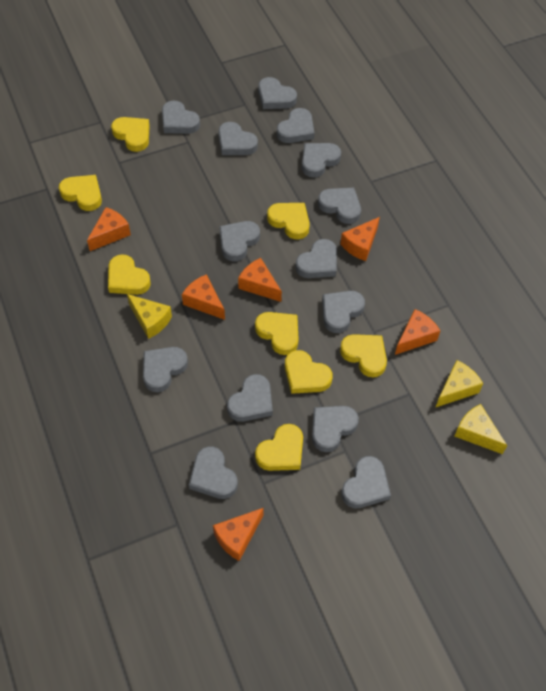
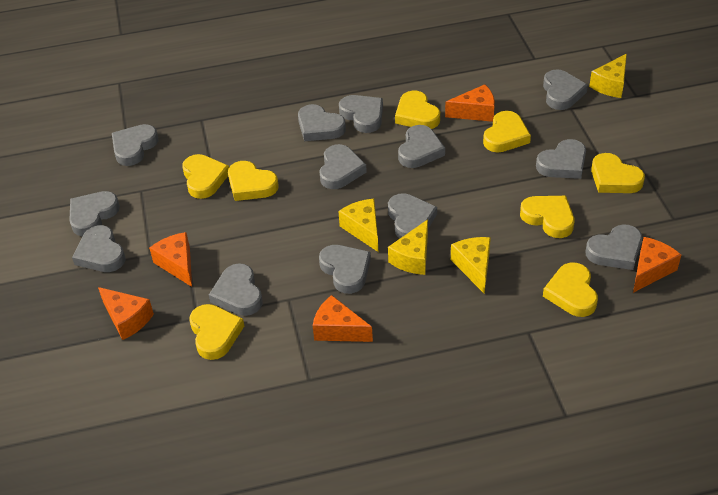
grey heart: [143,347,188,392] [162,101,200,134] [189,446,238,499] [218,122,258,155] [219,221,260,261] [227,374,273,422] [258,77,297,109] [277,108,314,143] [295,239,337,278] [302,143,341,178] [312,406,359,452] [318,188,361,224] [322,291,365,333] [341,456,391,508] = 14 -> [69,191,120,236] [72,225,126,272] [112,124,158,166] [209,263,263,316] [298,104,346,141] [319,245,371,294] [320,144,367,189] [339,95,383,133] [388,193,437,238] [398,125,445,168] [536,139,586,179] [543,69,588,110] [586,225,642,270] = 13
orange cheese: [87,207,131,251] [182,274,225,320] [213,508,264,561] [238,258,282,302] [340,217,380,261] [395,309,440,355] = 6 -> [98,287,154,340] [149,232,192,287] [313,295,373,342] [445,84,495,122] [633,237,681,293] = 5
yellow cheese: [127,294,172,339] [435,360,483,408] [455,404,507,454] = 3 -> [338,199,378,252] [388,219,428,275] [451,237,491,294] [589,54,627,98] = 4

